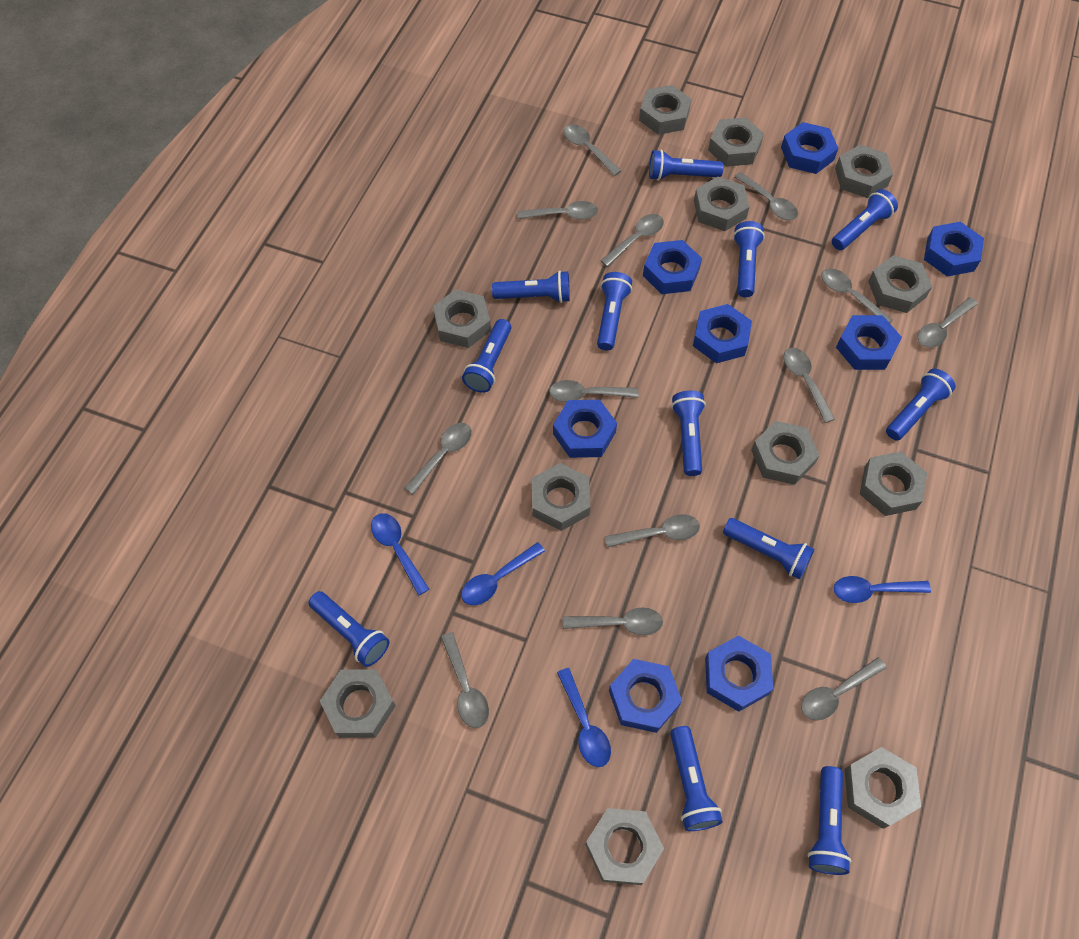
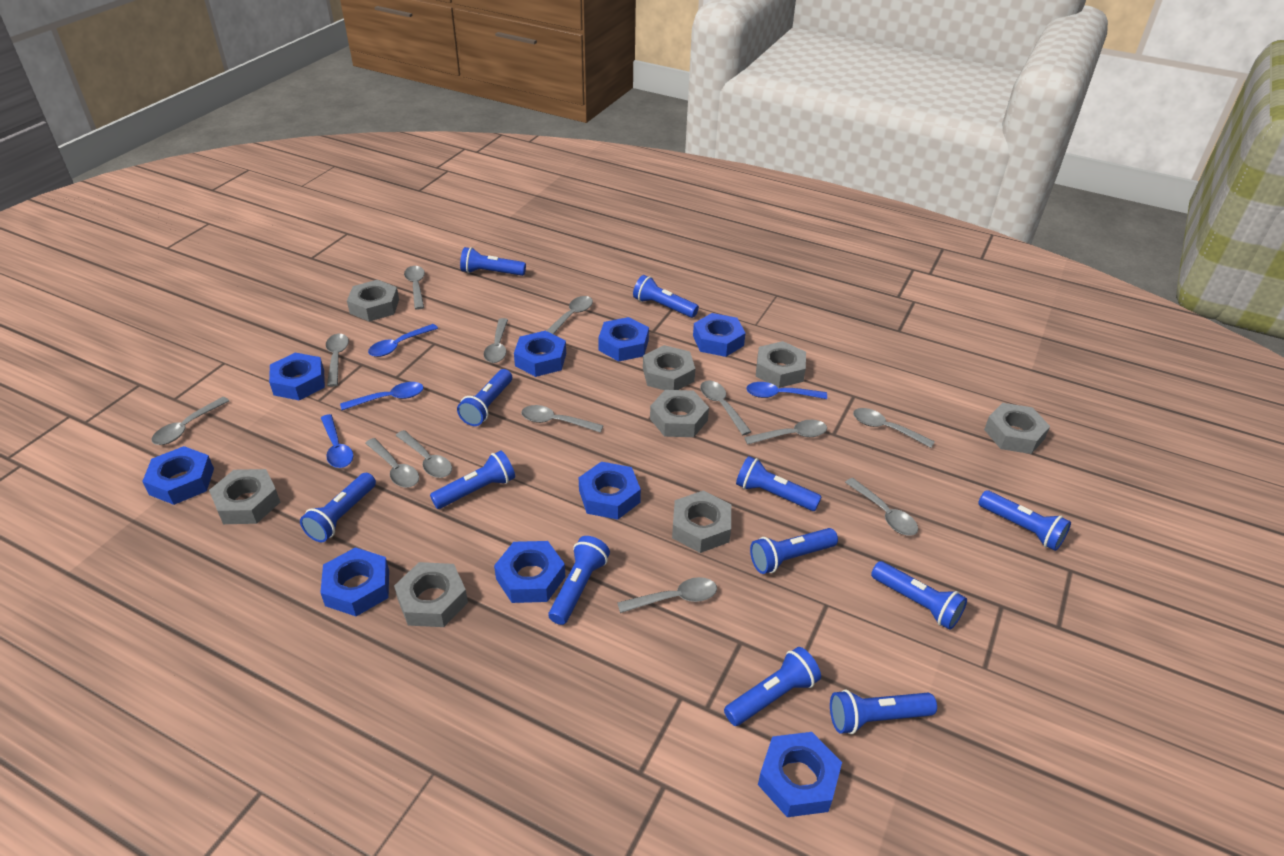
blue nut: [553,400,617,458] [609,659,682,733] [643,240,702,294] [693,304,752,363] [705,635,773,712] [781,122,838,174] [836,315,902,370] [924,222,984,277] = 8 -> [142,446,214,505] [269,353,325,401] [320,547,389,616] [494,541,565,603] [514,331,566,377] [579,462,641,520] [598,317,649,362] [693,313,745,357] [758,732,842,817] = 9
grey nut: [320,669,396,738] [433,289,491,348] [532,463,590,531] [585,808,664,885] [639,85,691,135] [694,177,750,231] [708,117,764,167] [751,421,820,485] [835,145,893,198] [844,747,921,829] [860,451,927,516] [868,255,932,313] = 12 -> [209,469,280,524] [347,280,399,322] [394,562,468,627] [643,345,695,390] [650,390,709,437] [672,490,731,553] [756,341,806,388] [984,403,1050,454] = 8

